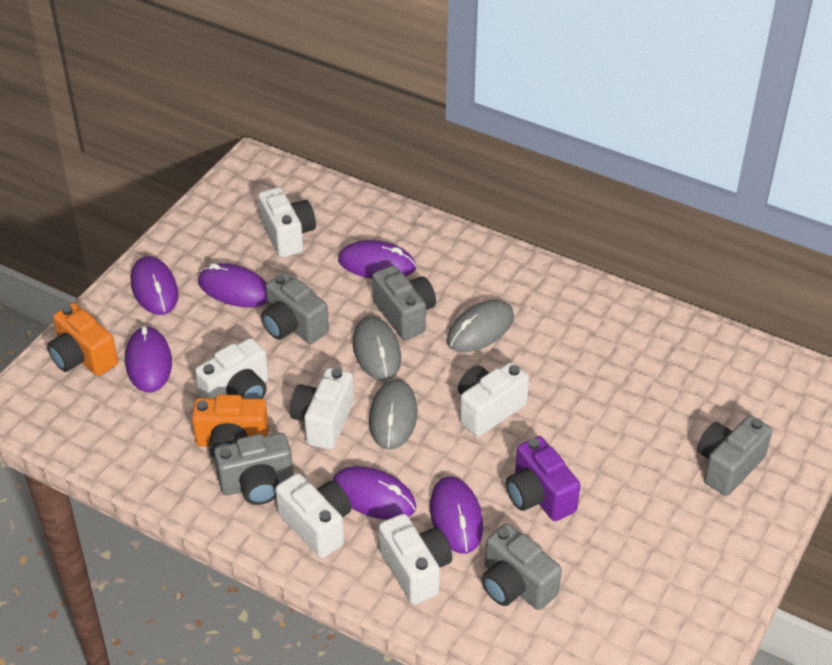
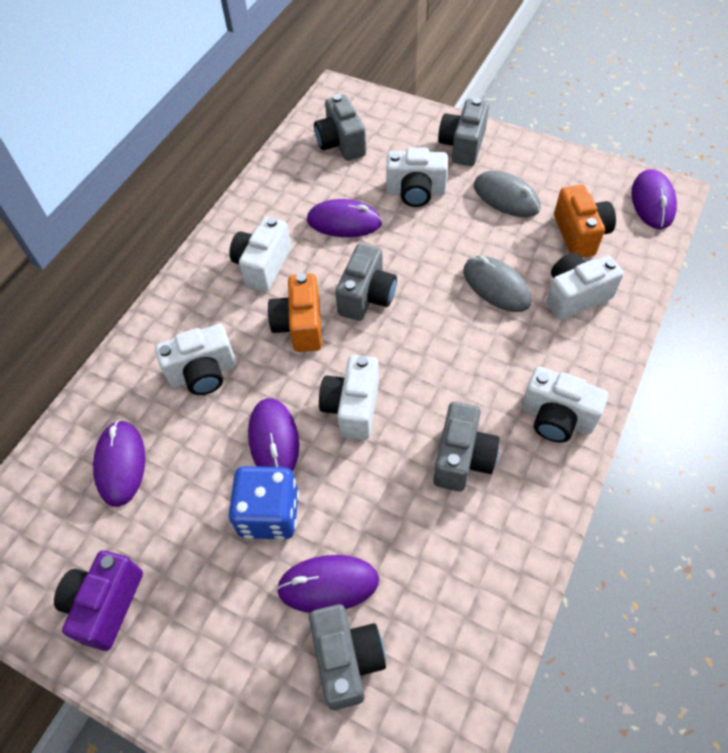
blue dice: none = 0 -> [228,466,299,540] = 1
grey mouse: [353,316,401,381] [369,379,417,450] [447,300,514,352] = 3 -> [463,256,531,312] [474,171,541,217] = 2
purple mouse: [125,326,172,392] [131,256,178,315] [198,263,267,307] [333,466,416,520] [338,240,416,279] [430,476,483,554] = 6 -> [93,420,145,507] [248,398,299,472] [276,555,379,613] [307,199,382,237] [631,169,677,229] = 5

